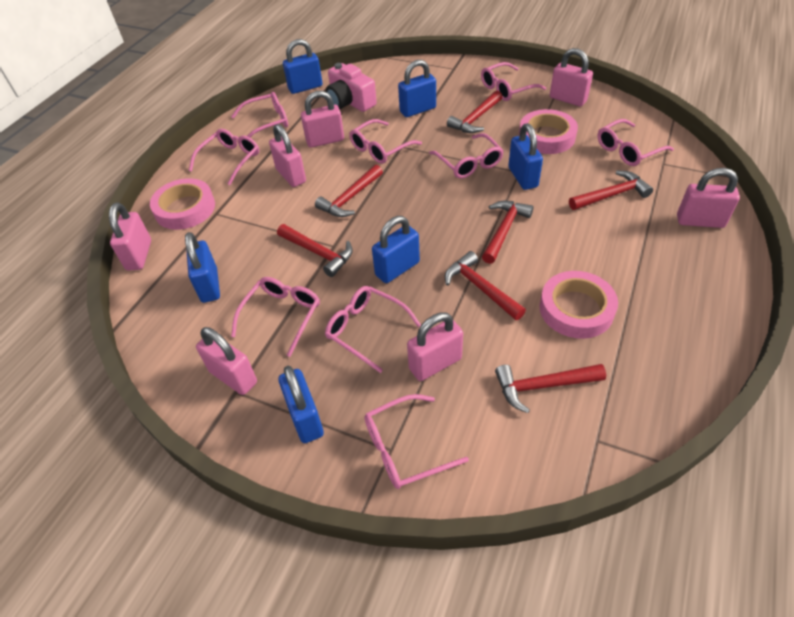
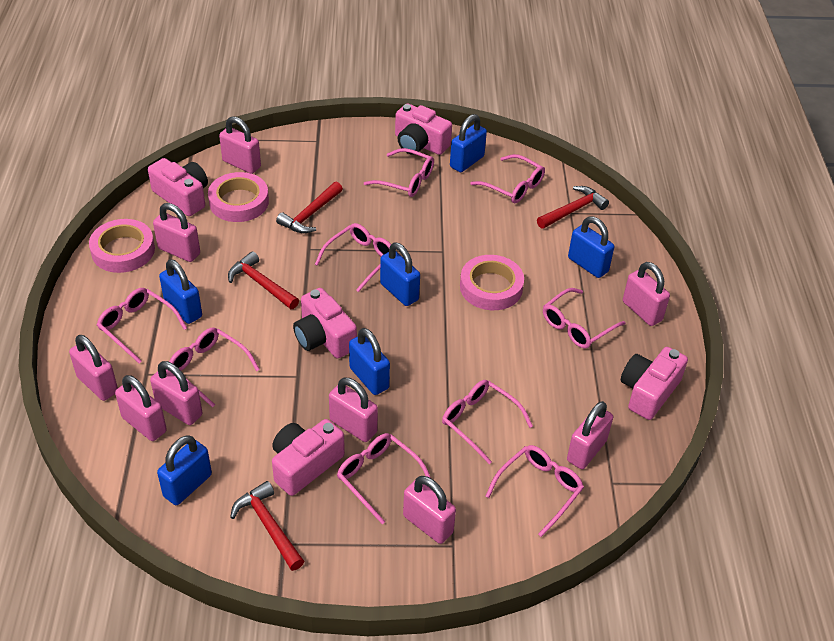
pink camera: [326,63,377,112] = 1 -> [148,158,208,216] [272,419,345,496] [293,288,357,358] [395,103,452,155] [621,347,688,420] = 5
pink padlock: [109,202,151,271] [196,327,257,395] [269,124,306,187] [301,91,344,148] [407,313,463,381] [550,48,593,107] [677,168,740,228] = 7 -> [69,335,118,401] [115,375,167,441] [150,361,203,425] [153,203,200,262] [219,116,261,174] [329,378,378,442] [403,476,456,544] [567,401,613,469] [623,262,670,326] = 9
red hammer: [277,224,353,277] [315,164,383,217] [445,251,526,320] [447,91,502,133] [482,201,534,264] [495,364,606,413] [569,170,653,210] = 7 -> [228,251,299,309] [230,481,304,571] [276,182,343,233] [537,186,609,229] = 4

